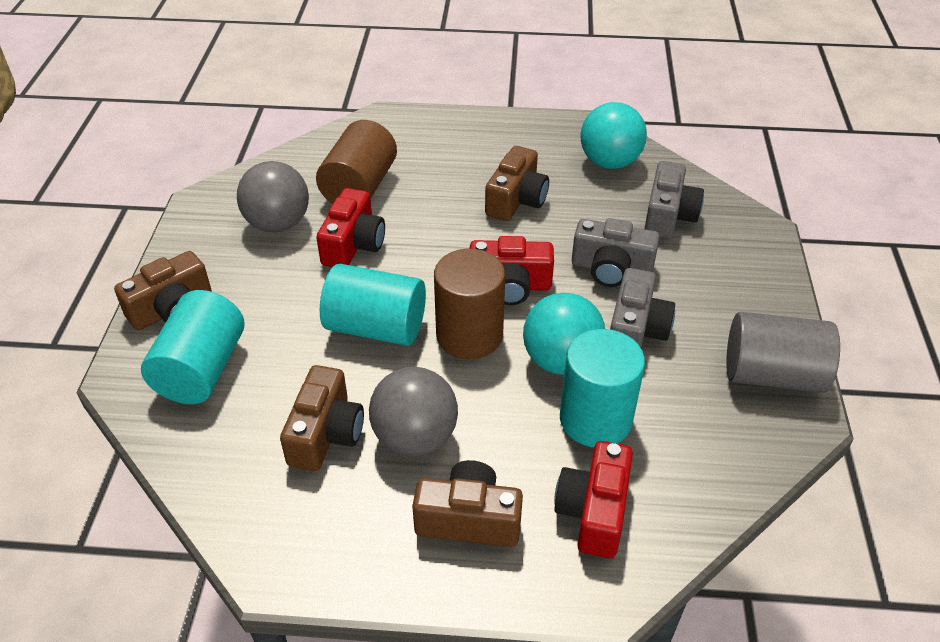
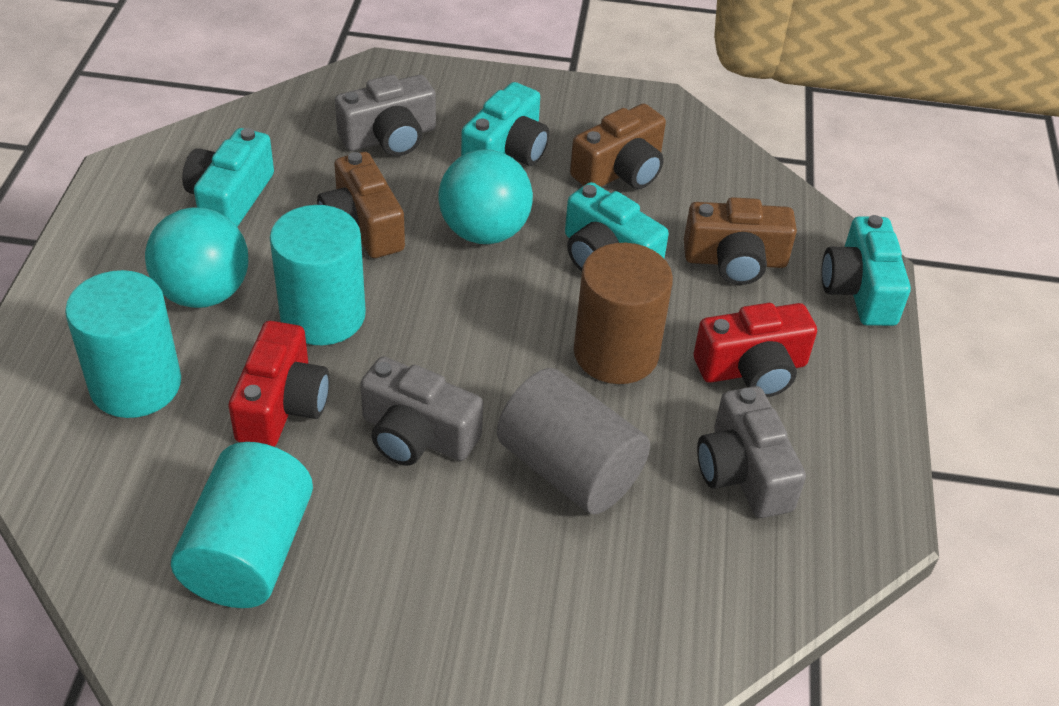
brown camera: [114,251,212,330] [280,365,364,471] [412,460,523,547] [485,146,549,221] = 4 -> [317,152,405,258] [570,103,666,189] [684,197,797,285] = 3
brown cylinder: [316,120,397,204] [434,249,505,359] = 2 -> [574,243,673,384] = 1
grey ball: [237,161,309,233] [369,367,458,456] = 2 -> none = 0
red camera: [316,188,385,267] [470,236,554,305] [554,441,633,558] = 3 -> [228,321,330,447] [694,303,817,397] = 2
turquoise camera: none = 0 -> [182,128,274,227] [461,82,549,166] [565,182,669,271] [821,215,911,326] = 4

